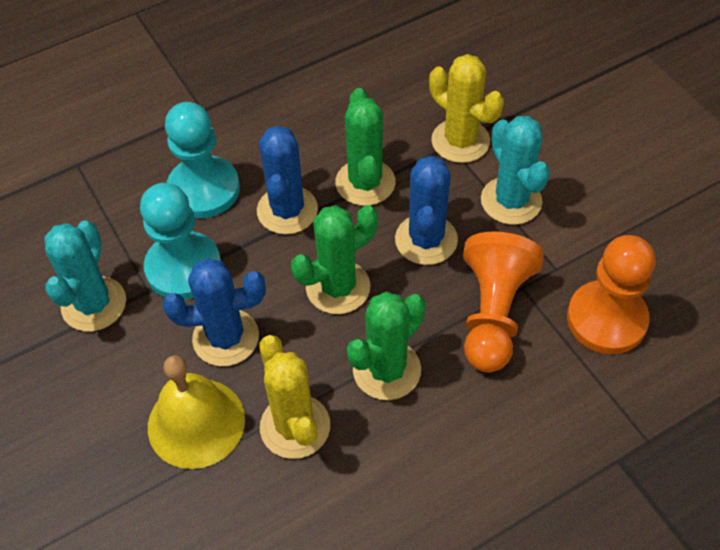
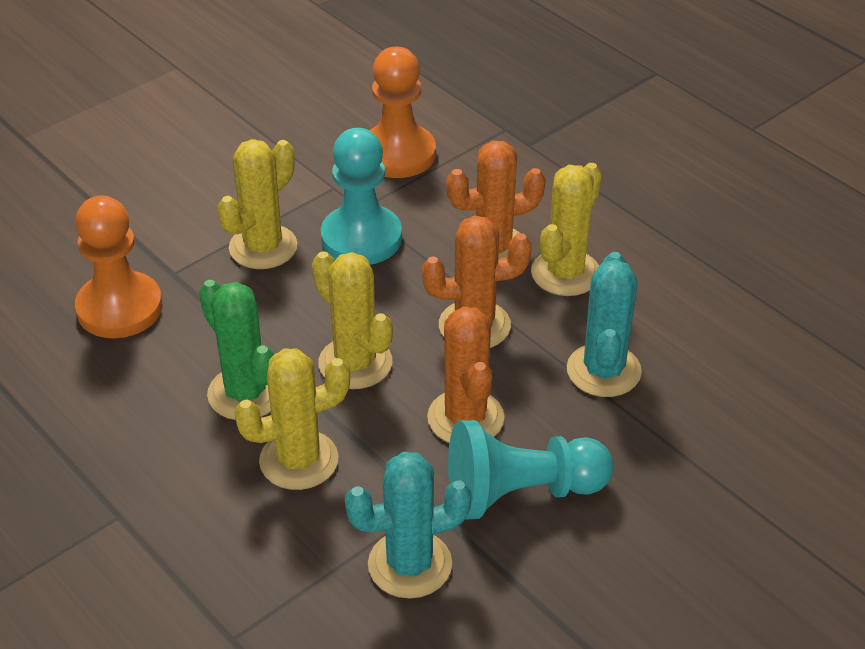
blue cactus: [163,258,266,366] [257,125,318,234] [395,156,458,265] = 3 -> none = 0
green cactus: [291,205,378,314] [335,88,396,206] [347,292,426,400] = 3 -> [199,280,274,420] = 1
orange cactus: none = 0 -> [422,216,532,348] [427,306,504,443] [446,141,546,258] = 3
yellow bell: [148,355,245,469] = 1 -> none = 0
yellow cactus: [259,335,330,459] [429,54,504,163] = 2 -> [217,139,297,269] [234,349,350,490] [312,251,393,389] [531,163,602,296] = 4

